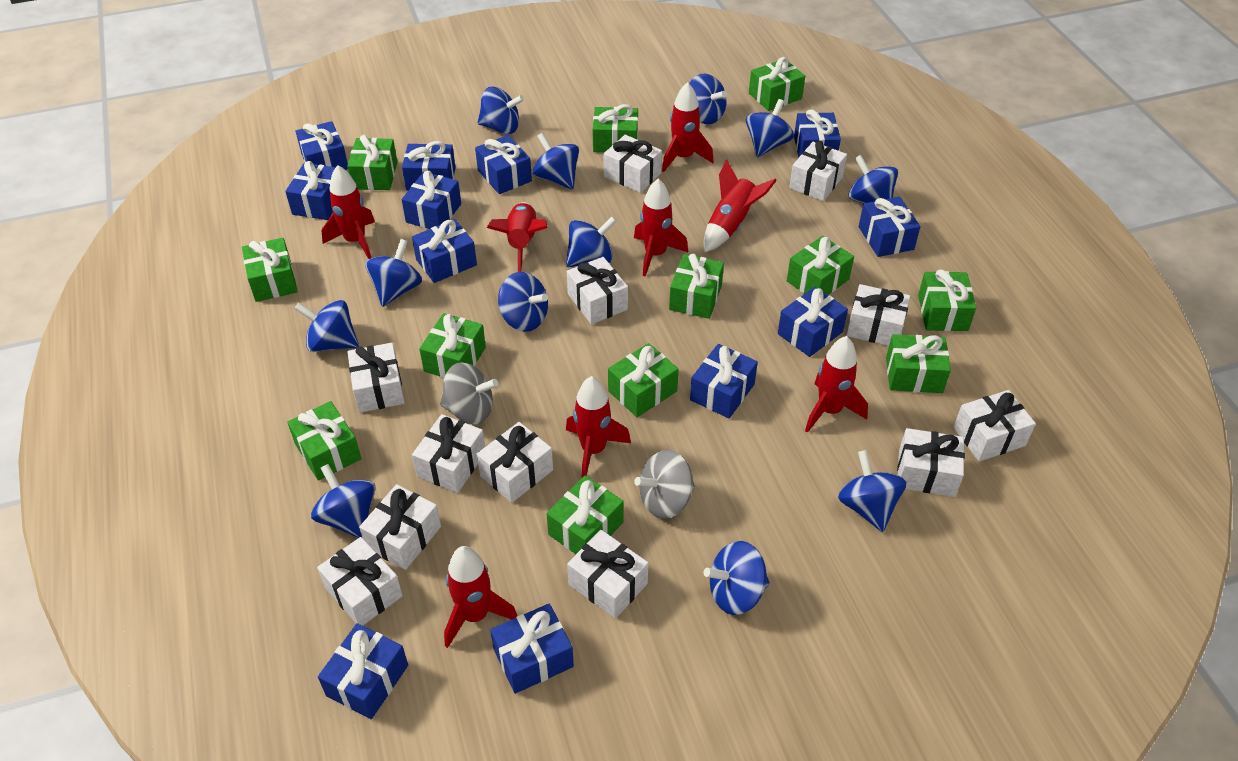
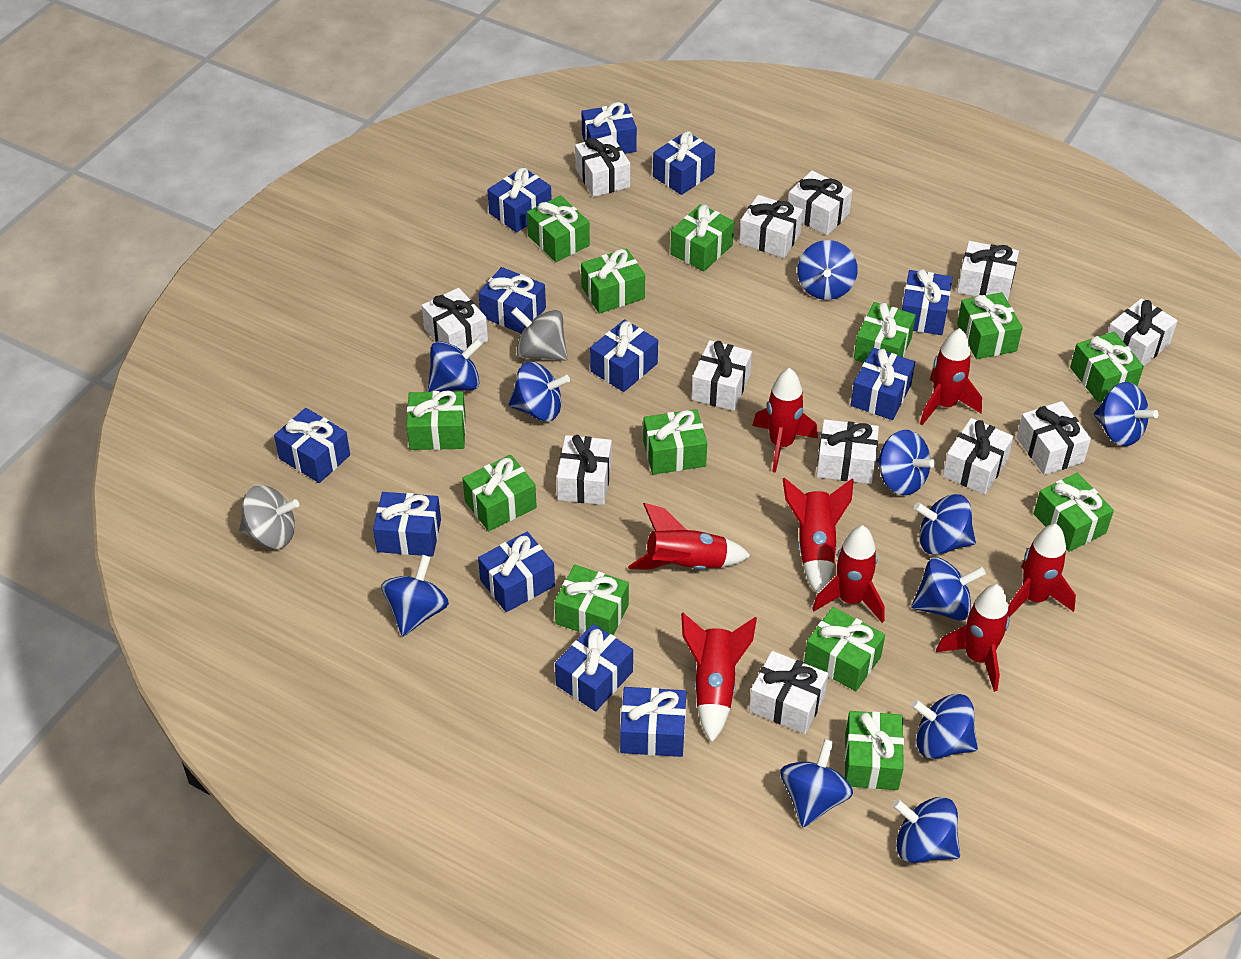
blue spinning top: [294,300,359,352] [311,464,376,538] [365,239,422,307] [477,87,524,134] [498,272,548,332] [533,133,579,190] [566,216,617,267] [689,74,727,124] [704,541,769,615] [746,99,794,157] [838,450,907,532] [849,155,898,203] = 12 -> [381,555,449,636] [428,338,483,392] [509,362,570,421] [780,739,853,827] [798,240,858,300] [876,430,935,495] [892,797,960,863] [911,557,986,621] [911,694,978,759] [914,494,976,555] [1094,382,1158,446] = 11
green gift: [242,238,298,302] [287,401,362,481] [347,135,397,190] [419,313,486,378] [546,475,624,554] [593,104,638,153] [608,343,679,417] [669,253,724,319] [749,57,805,111] [787,236,854,295] [886,334,951,393] [918,269,976,331] = 12 -> [406,390,466,450] [462,455,537,531] [527,195,590,262] [555,565,629,635] [581,248,645,314] [643,409,707,474] [670,204,734,271] [804,607,885,691] [844,711,904,790] [854,302,916,362] [957,292,1023,359] [1034,473,1114,552] [1070,332,1144,403] = 13

